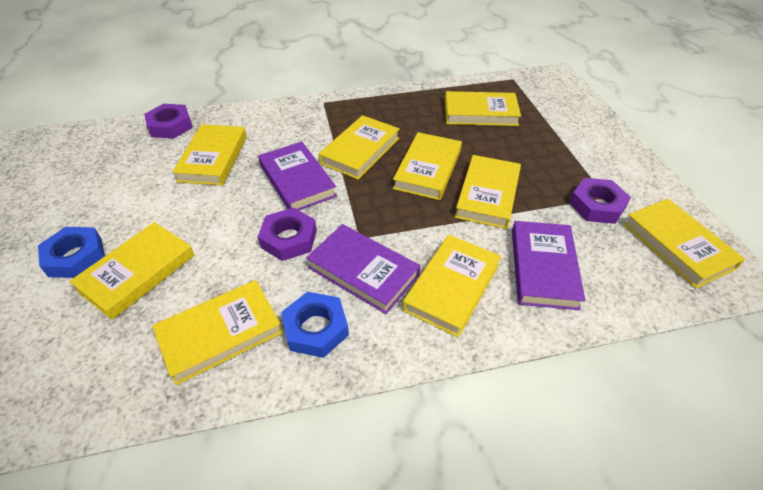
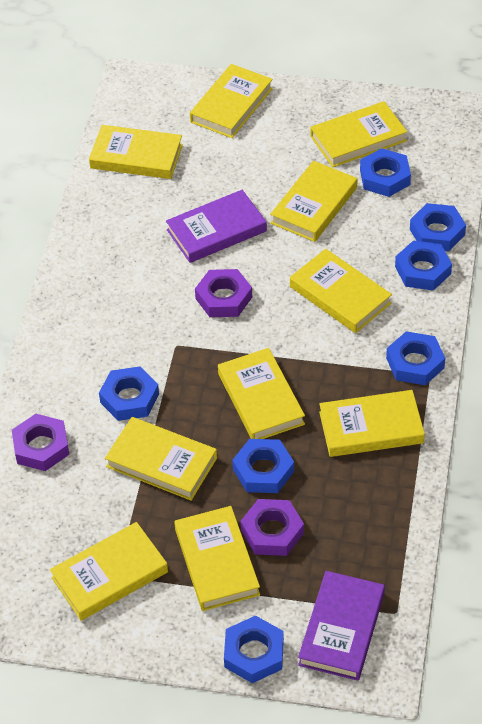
blue nut: [38,227,105,278] [281,292,349,358] = 2 -> [99,366,159,421] [224,615,284,683] [232,439,294,493] [360,148,411,197] [386,331,445,385] [395,240,452,291] [410,203,466,251] = 7
purple book: [258,142,337,210] [306,224,420,314] [512,221,585,310] = 3 -> [166,190,267,263] [298,571,385,681] = 2
yellow book: [69,222,194,320] [152,280,283,385] [172,124,247,186] [319,115,400,179] [393,132,462,200] [403,235,501,338] [445,91,521,126] [455,155,521,229] [623,199,745,289] = 9 -> [50,522,168,621] [89,125,183,179] [105,417,217,501] [174,506,260,611] [190,64,273,138] [218,348,305,439] [270,161,357,242] [290,249,392,333] [310,101,407,168] [319,390,425,457] = 10

